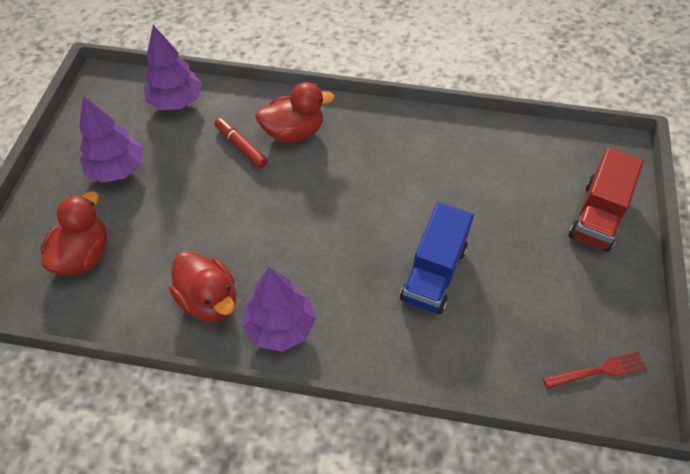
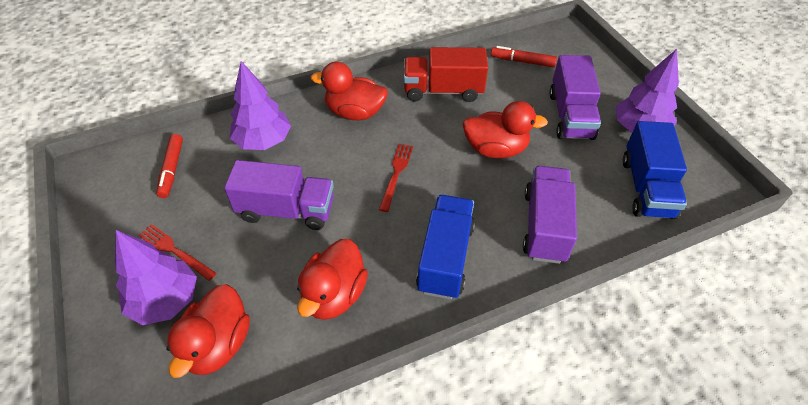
blue truck: [400,202,474,314] = 1 -> [416,195,475,299] [623,121,687,219] = 2
purple truck: none = 0 -> [224,160,334,230] [523,166,577,264] [549,55,601,140] = 3
red duck: [41,192,107,275] [169,251,236,322] [255,82,335,143] = 3 -> [166,284,250,378] [297,239,368,320] [311,62,388,120] [463,101,548,158] = 4
red fork: [543,351,647,389] = 1 -> [138,224,216,281] [379,144,413,212] = 2
red marker: [215,118,268,168] = 1 -> [156,134,183,198] [491,46,557,67] = 2

